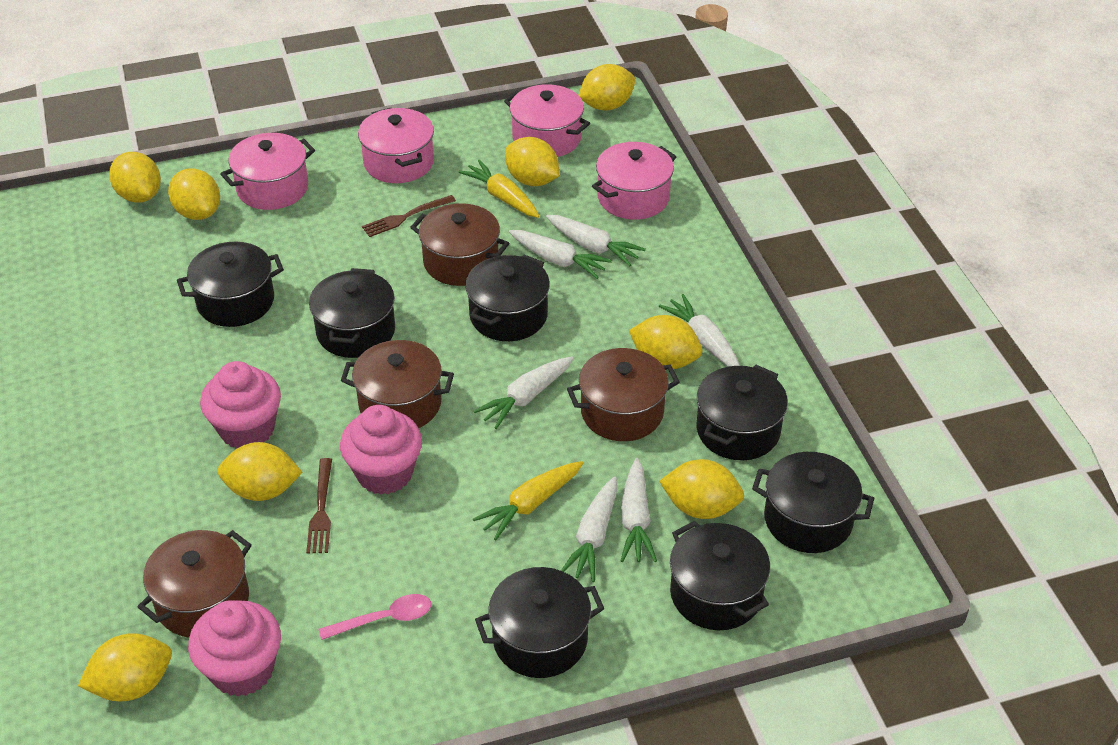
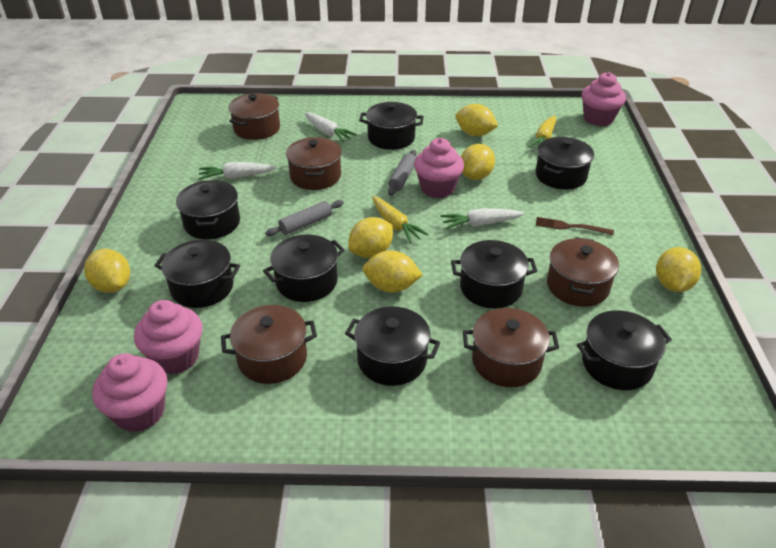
black pot: [177,242,284,327] [309,268,395,358] [465,255,550,341] [475,567,604,678] [670,521,770,630] [697,365,788,461] [752,452,874,553] = 7 -> [154,240,240,308] [176,180,240,240] [263,234,345,302] [345,306,440,386] [359,102,424,150] [451,240,537,308] [536,137,594,190] [577,310,672,390] = 8
brown fork: [306,458,332,554] [362,195,456,237] = 2 -> [535,217,614,235] = 1
brown pot: [138,530,252,638] [341,340,454,428] [410,203,509,286] [567,348,680,441] = 4 -> [221,305,317,384] [228,93,280,140] [286,137,342,190] [463,308,559,387] [547,237,619,307] = 5
grey rolling pin: none = 0 -> [265,200,344,236] [388,150,417,196] = 2
pink cupcake: [188,600,281,697] [200,361,281,449] [340,405,422,495] = 3 -> [92,353,167,432] [134,300,203,375] [414,138,464,198] [582,72,626,126] = 4
pink pot: [220,133,315,210] [358,108,434,183] [504,84,590,157] [592,142,677,220] = 4 -> none = 0
pink spoon: [318,594,431,640] = 1 -> none = 0
white carrot: [474,356,574,429] [509,230,612,279] [546,215,646,266] [561,477,617,582] [620,458,657,562] [659,294,740,367] = 6 -> [198,162,276,180] [305,112,357,142] [440,208,524,229] = 3
yellow lemon: [78,633,172,701] [109,152,161,203] [168,168,220,220] [217,442,302,501] [505,137,559,186] [579,64,635,111] [629,315,702,370] [659,459,744,519] = 8 -> [84,249,130,293] [348,217,393,258] [363,250,423,292] [456,104,498,136] [461,144,495,180] [656,247,701,292] = 6

